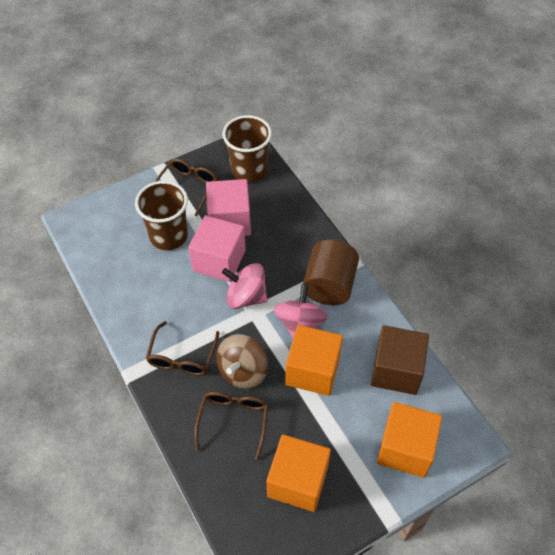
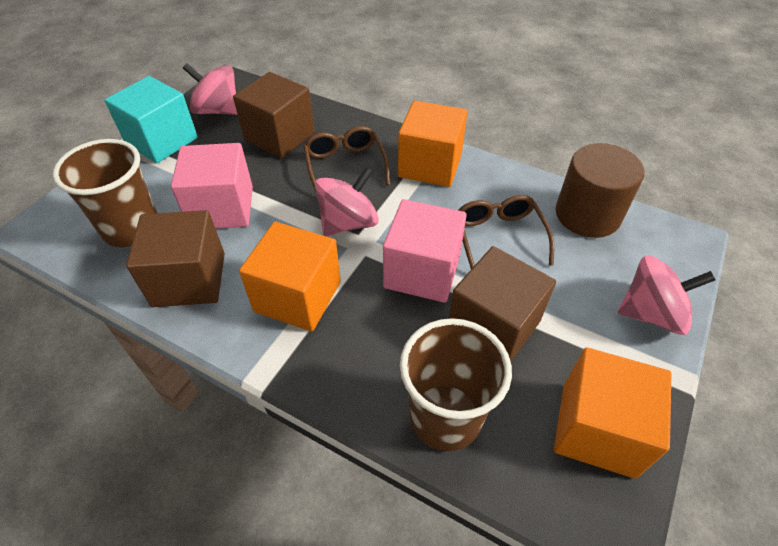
brown cube: [371,325,429,395] = 1 -> [126,210,225,307] [233,72,315,158] [449,246,556,362] = 3
brown glasses: [146,321,220,376] [155,158,217,217] [194,391,268,460] = 3 -> [303,126,390,191] [458,195,554,269] = 2
brown spinning top: [216,334,268,389] = 1 -> none = 0
pink spinning top: [222,263,268,309] [274,284,328,338] = 2 -> [183,63,237,115] [315,167,379,237] [618,256,715,335] = 3
turquoise cube: none = 0 -> [105,76,198,163] = 1

